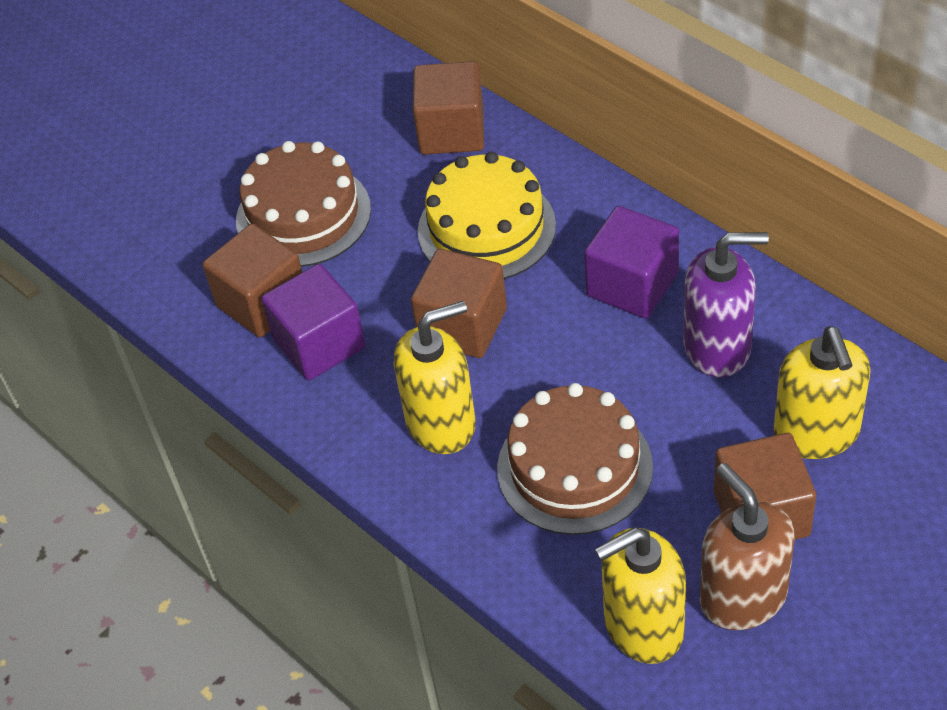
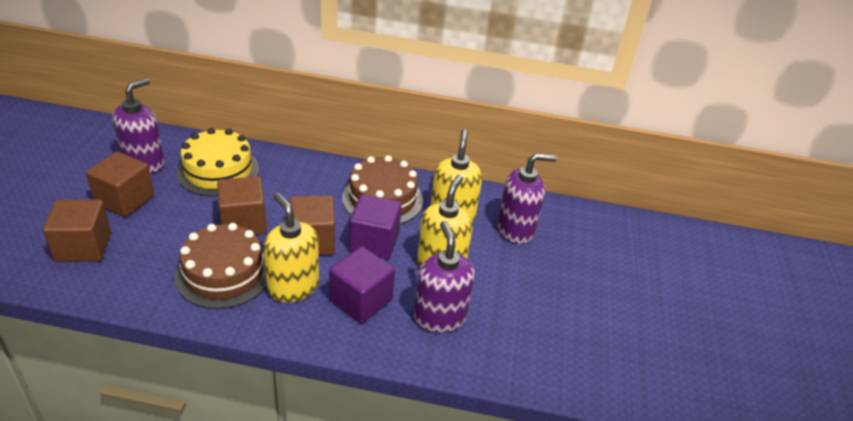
brown soap dispenser: [700,463,795,630] = 1 -> none = 0
purple soap dispenser: [683,232,769,377] = 1 -> [113,78,165,174] [414,221,475,333] [497,153,557,244] = 3

